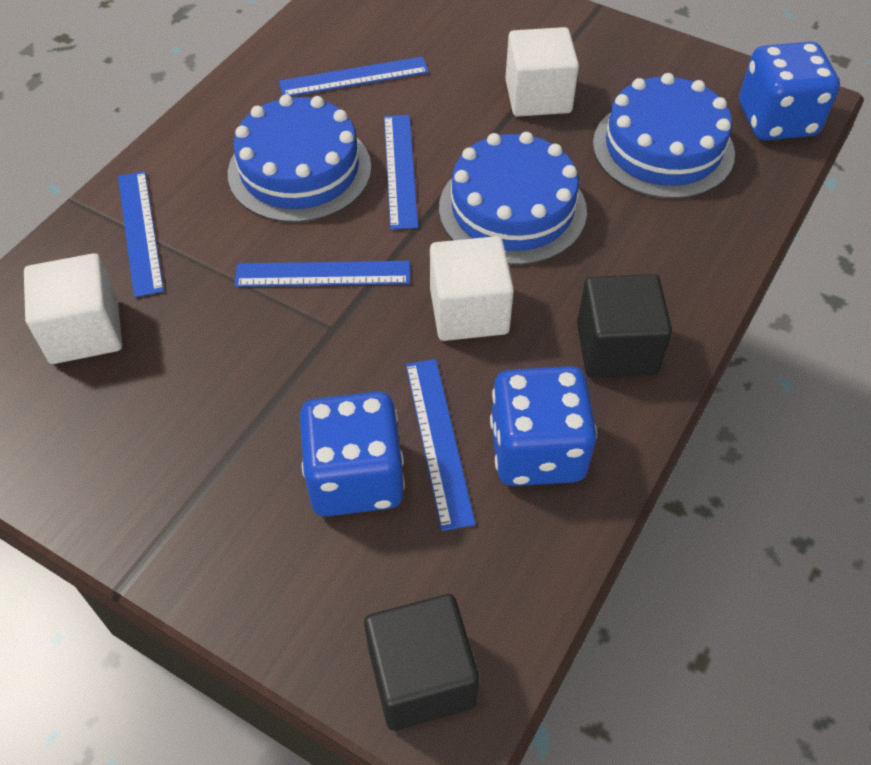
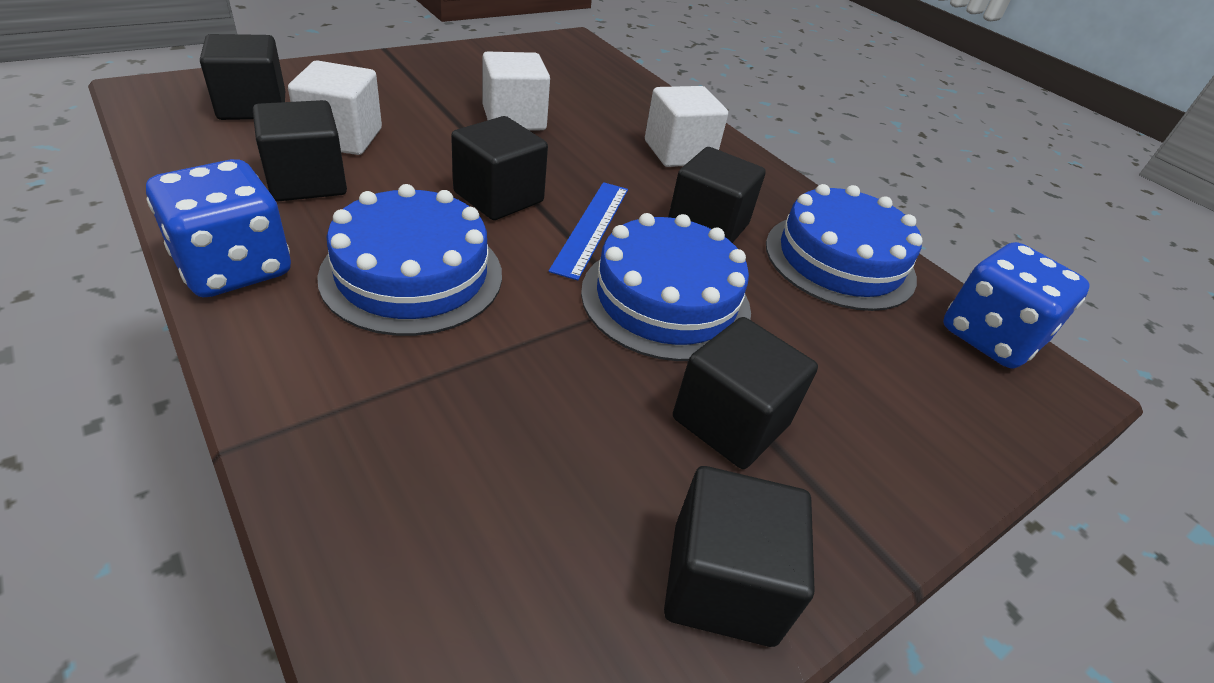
black cube: [364,594,479,731] [577,274,672,378] = 2 -> [200,34,285,120] [253,100,347,201] [451,116,548,220] [664,466,815,647] [668,147,766,243] [673,317,818,469] = 6
blue dice: [300,392,405,516] [490,366,597,486] [739,42,840,140] = 3 -> [146,159,291,297] [943,242,1090,368] = 2
blue ruler: [118,171,164,297] [234,261,410,287] [279,57,429,96] [384,115,418,230] [406,359,476,531] = 5 -> [549,182,628,281] = 1

